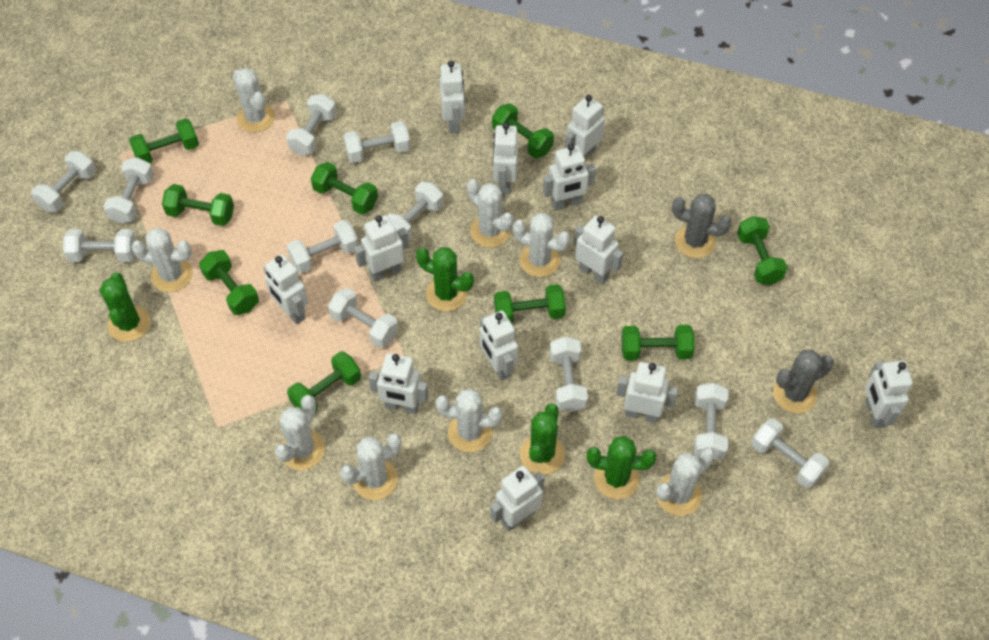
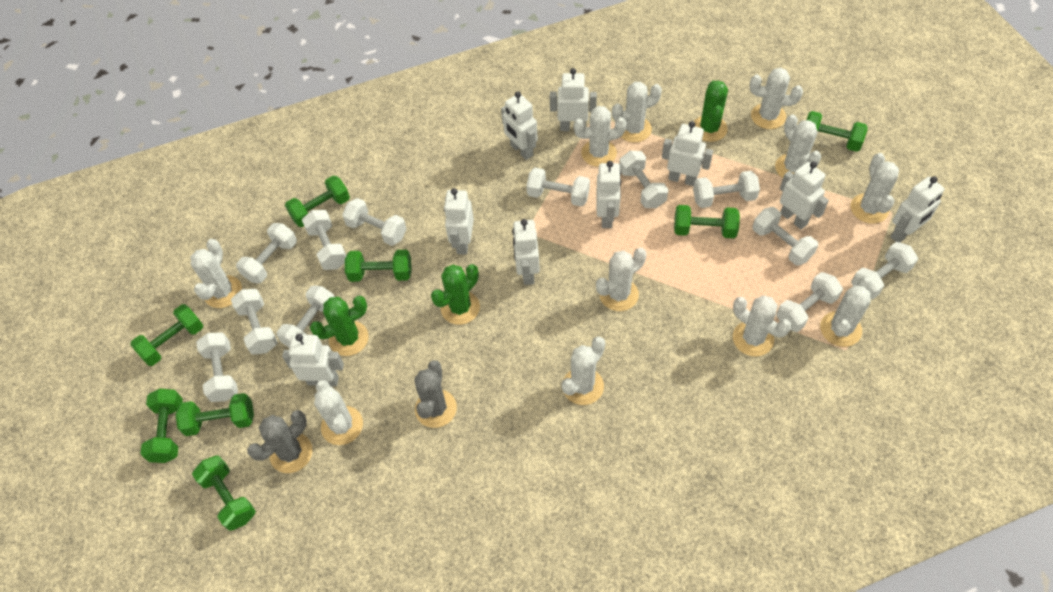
green cactus: [100,273,150,342] [416,247,474,311] [520,403,565,475] [586,436,656,499] = 4 -> [310,296,369,356] [431,264,480,325] [694,80,728,142] = 3
green dumbbell: [129,118,199,163] [162,184,234,226] [199,250,259,315] [287,351,361,411] [311,162,378,215] [492,103,554,158] [494,284,566,324] [621,325,695,360] [737,216,788,285] = 9 -> [130,304,203,366] [141,388,183,463] [175,393,254,436] [192,455,256,531] [285,176,350,227] [345,250,412,282] [674,205,740,238] [807,111,868,152] = 8
white cactus: [132,228,193,292] [232,68,275,132] [275,395,325,470] [340,433,401,500] [435,388,503,452] [467,179,514,248] [513,213,570,277] [656,448,715,516] = 8 -> [191,239,242,308] [314,380,363,445] [562,337,605,405] [574,106,626,167] [596,248,646,311] [612,82,662,143] [733,295,792,356] [750,68,803,129] [775,114,821,178] [820,277,872,347] [850,153,899,224] = 11
white dumbbell: [31,151,96,213] [63,229,137,262] [103,157,154,224] [286,94,337,156] [287,220,359,273] [328,288,399,348] [343,121,411,163] [387,182,443,240] [550,336,588,412] [694,383,728,460] [751,418,830,488] = 11 -> [196,333,238,402] [231,289,278,355] [236,223,297,284] [277,286,335,347] [302,210,346,270] [342,198,407,246] [526,168,590,207] [619,151,669,208] [693,171,760,208] [753,207,818,265] [776,272,843,332] [851,242,918,299] = 12
white robot: [264,254,308,324] [354,215,409,282] [369,353,429,414] [440,61,465,133] [480,311,518,381] [490,466,544,531] [493,123,518,194] [543,144,596,211] [564,95,605,158] [574,215,624,284] [616,362,678,423] [865,360,913,429] = 12 -> [282,334,344,386] [444,188,474,255] [501,92,538,160] [512,219,540,285] [550,68,597,131] [596,161,621,228] [662,121,713,186] [780,162,829,229] [891,176,944,242] = 9

